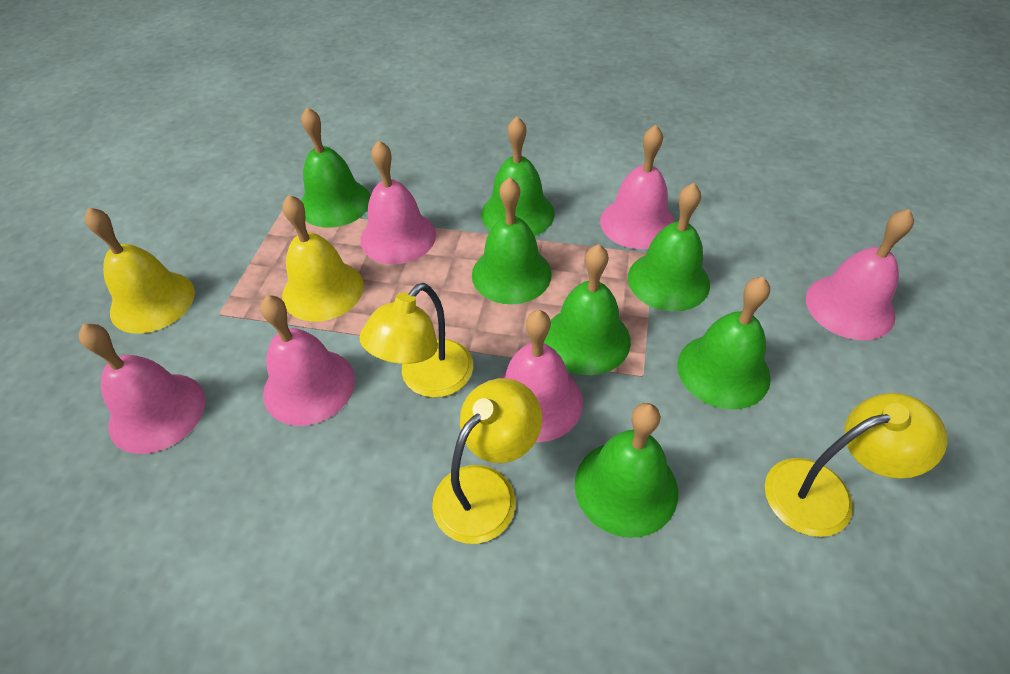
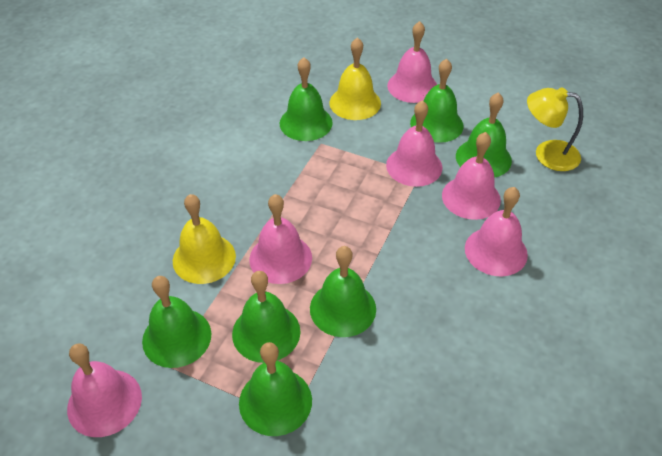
yellow lamp: [360,283,473,398] [432,378,542,544] [765,393,947,537] = 3 -> [527,87,583,171] = 1

